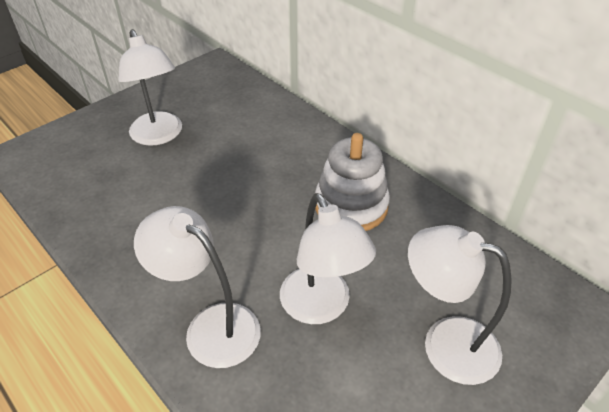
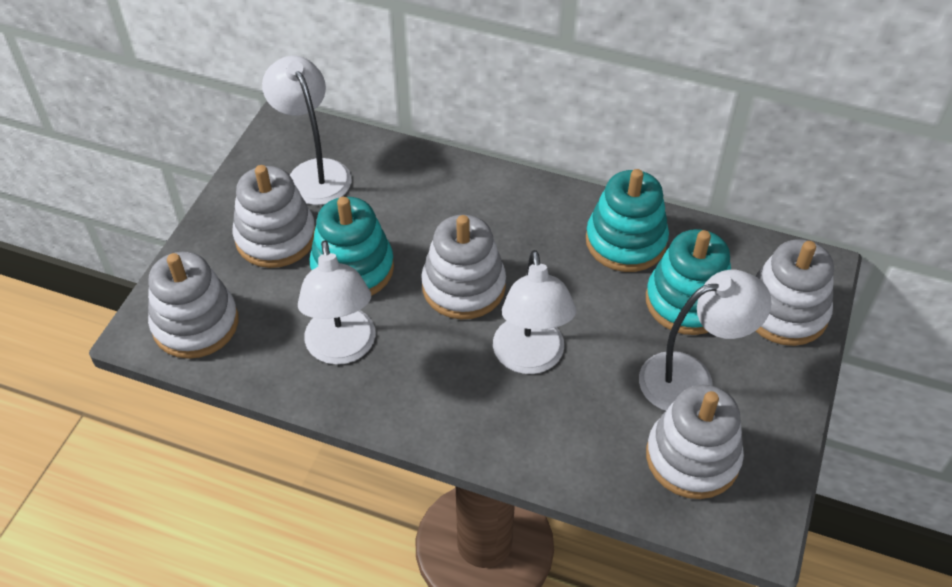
turquoise stacking toy: none = 0 -> [309,197,394,296] [586,169,669,272] [646,229,731,335] = 3
white stacking toy: [315,133,390,231] = 1 -> [148,252,238,359] [232,165,315,268] [421,215,506,320] [646,385,744,499] [756,239,834,346] = 5

